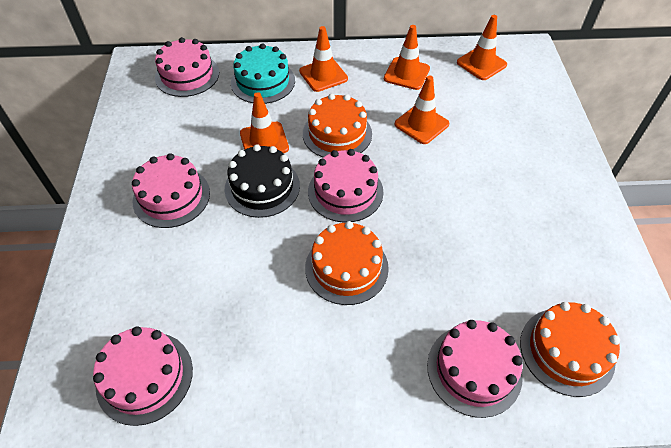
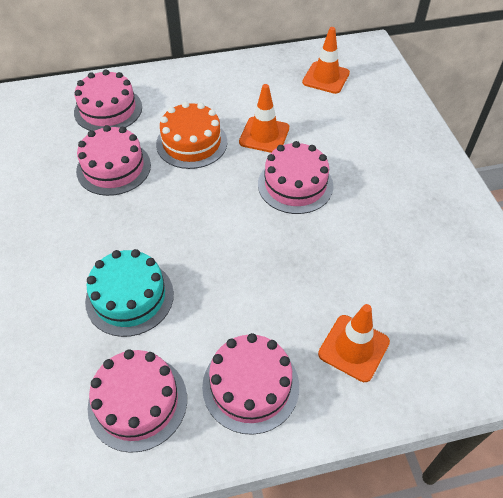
black cake: [225,144,300,218] = 1 -> none = 0
orange cake: [303,94,372,158] [305,221,389,305] [520,302,620,397] = 3 -> [156,102,227,169] = 1
orange traffic cone: [240,92,289,153] [299,26,348,92] [384,25,430,90] [395,75,449,144] [457,15,507,80] = 5 -> [239,84,289,153] [302,27,350,94] [318,304,390,382] = 3

